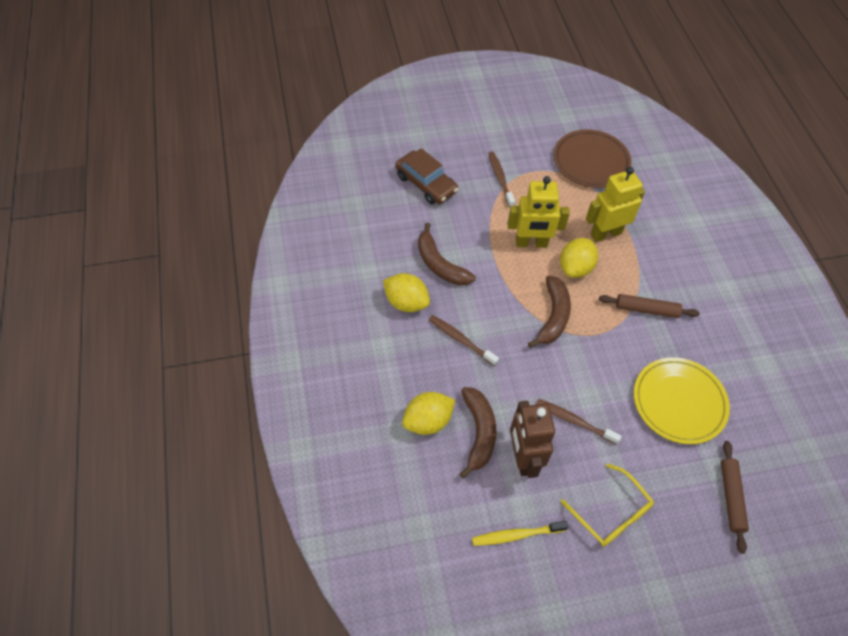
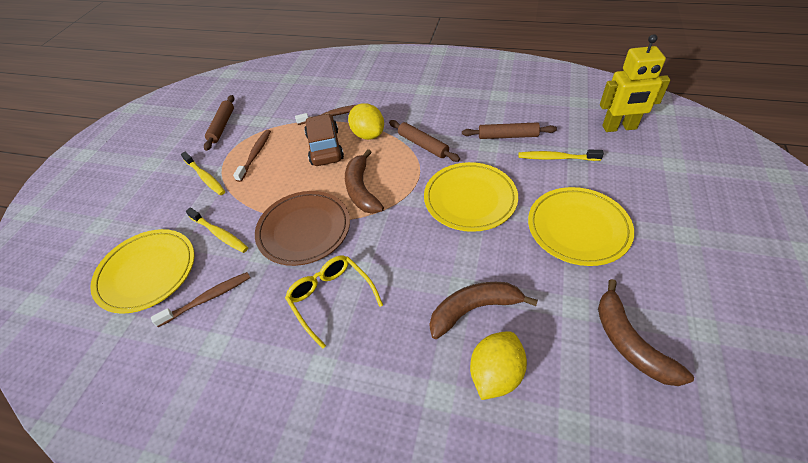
brown robot: [510,401,555,478] = 1 -> none = 0
brown rolling pin: [599,294,700,318] [721,441,749,554] = 2 -> [204,95,234,151] [389,120,460,162] [462,122,557,139] = 3
yellow lemon: [383,273,430,312] [402,392,455,435] [560,238,598,278] = 3 -> [348,103,384,140] [470,331,527,400] = 2
yellow plate: [634,357,730,444] = 1 -> [90,229,194,314] [424,162,518,232] [528,187,634,266] = 3
yellow robot: [508,176,570,248] [586,167,645,242] = 2 -> [600,34,671,132] = 1
yellow toothbrush: [472,521,568,546] = 1 -> [181,152,225,195] [186,208,248,253] [519,150,604,161] = 3

